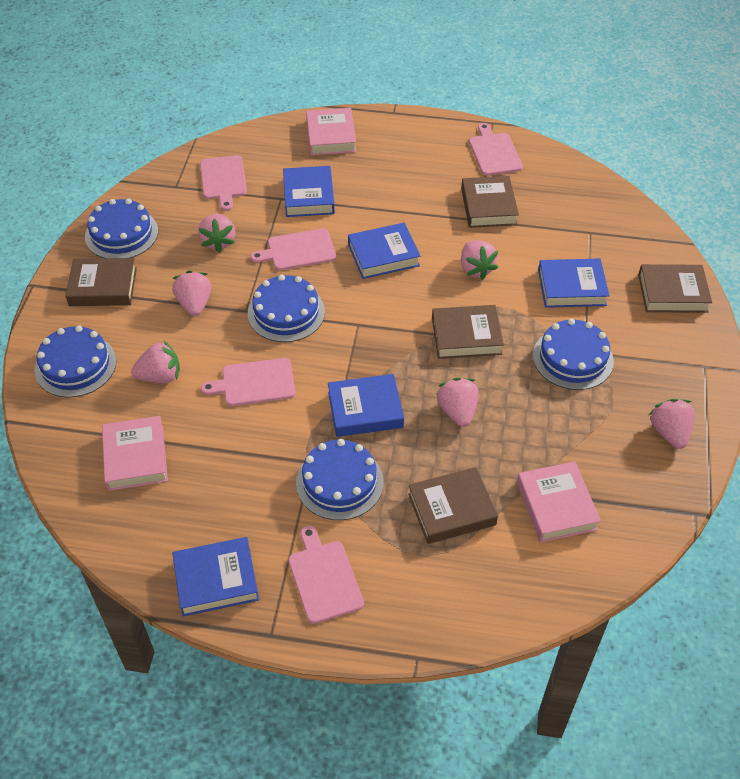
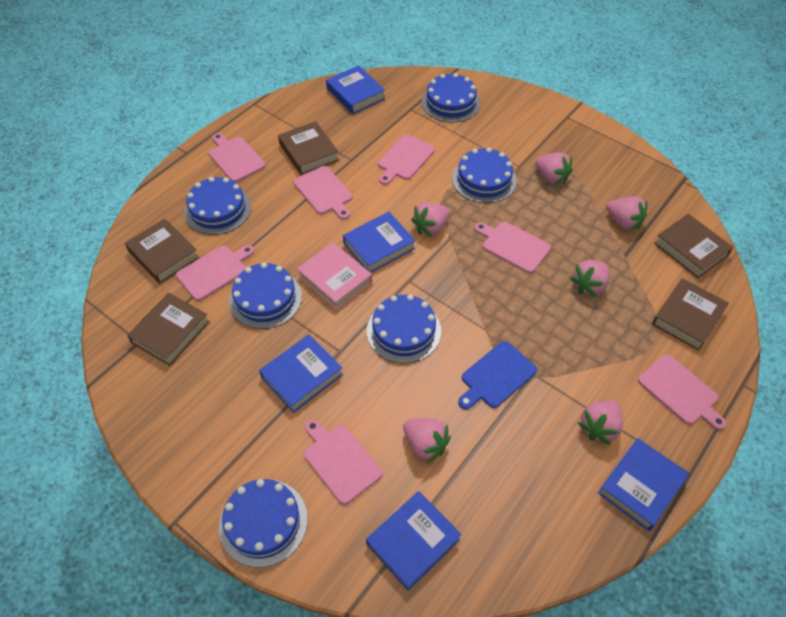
blue cake: [34,325,117,398] [85,198,158,258] [248,274,325,342] [296,439,383,520] [533,318,614,390] = 5 -> [184,177,251,235] [219,479,308,567] [229,262,302,329] [367,294,441,363] [422,73,480,122] [452,147,516,203] = 6
blue cutting board: none = 0 -> [458,341,537,409] = 1
pink book: [102,416,168,491] [306,108,356,155] [517,462,601,543] = 3 -> [297,242,372,310] = 1
pink cutting board: [200,155,247,211] [201,358,295,406] [250,228,336,270] [288,526,364,624] [469,123,523,176] = 5 -> [176,245,254,301] [208,133,266,182] [293,166,353,220] [303,419,383,504] [378,134,435,185] [474,222,551,273] [638,355,726,430] = 7

